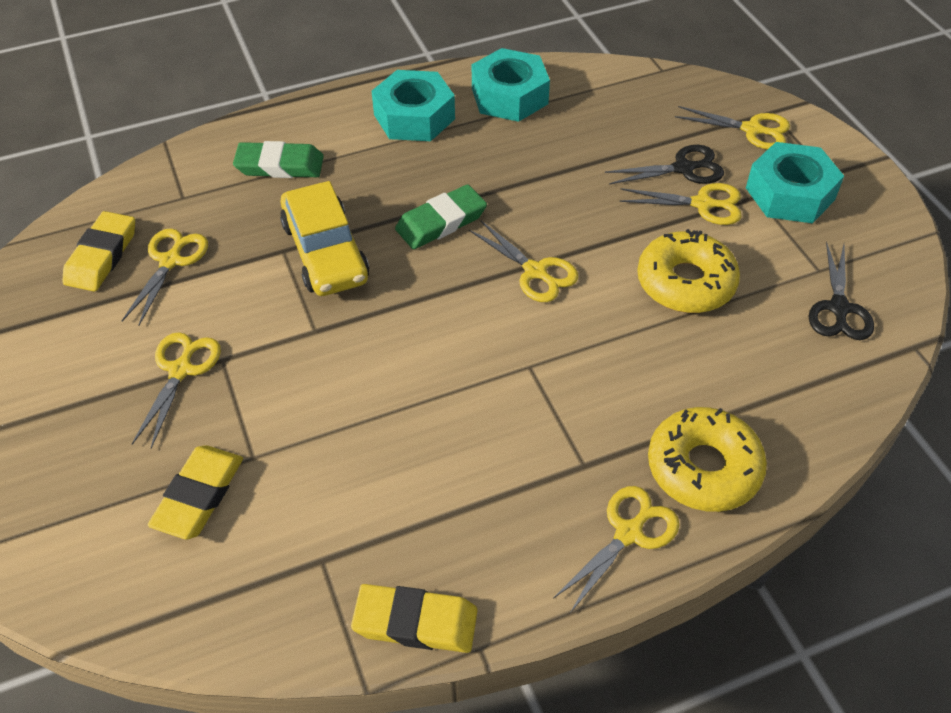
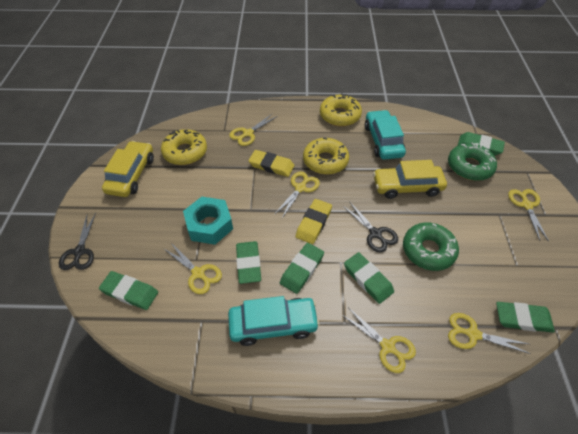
green donut: none = 0 -> [403,222,459,271] [448,142,497,181] = 2
green eraser: [233,141,324,178] [395,184,487,249] = 2 -> [99,271,158,310] [236,241,261,284] [280,243,324,294] [344,252,394,304] [458,132,505,156] [496,302,555,333] = 6
turquoise car: none = 0 -> [228,296,320,346] [365,110,406,160] = 2
turquoise nut: [372,70,455,141] [472,48,550,122] [746,142,844,223] = 3 -> [183,197,233,245] = 1
yellow car: [280,181,369,296] = 1 -> [102,141,154,197] [373,160,447,199] = 2
yellow donut: [637,229,740,313] [648,407,767,512] = 2 -> [161,129,207,165] [303,137,349,175] [320,93,362,127] = 3
yellow eraser: [62,211,135,292] [148,445,243,540] [351,584,478,653] = 3 -> [248,150,294,177] [295,199,332,244] = 2

